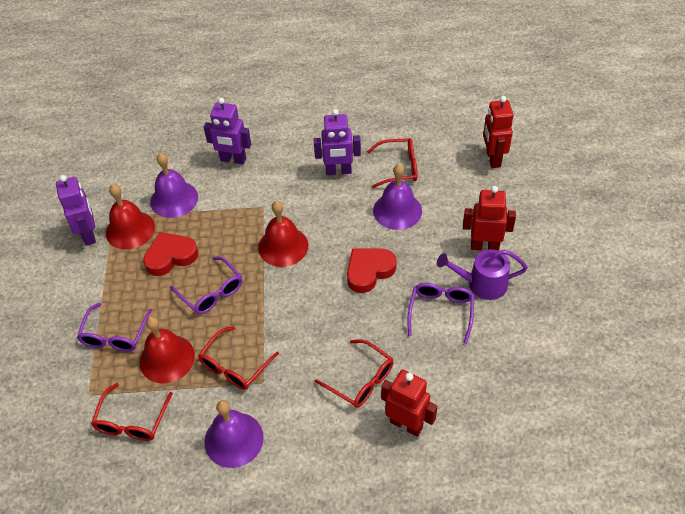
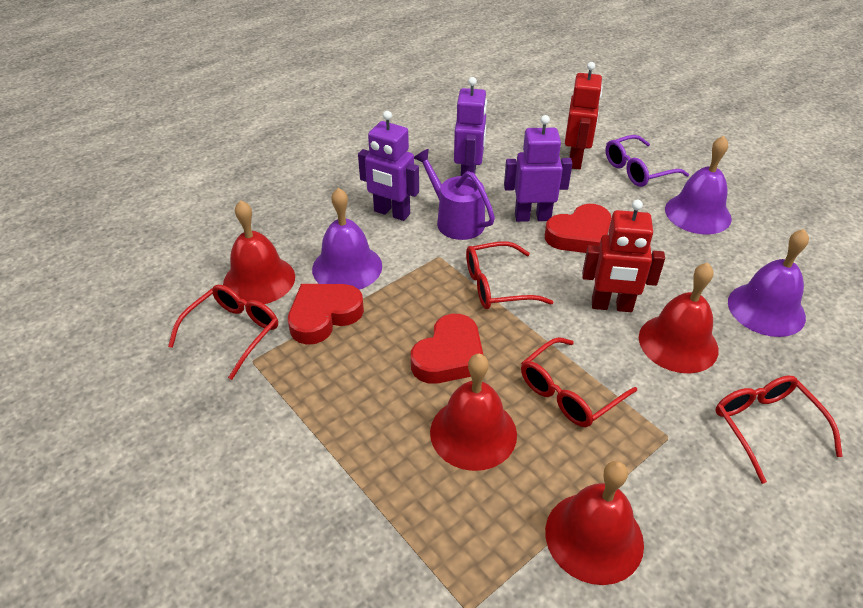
purple glasses: [77,303,152,352] [170,257,242,314] [407,283,474,344] = 3 -> [605,135,689,187] = 1
red bell: [106,184,155,250] [139,316,195,383] [258,201,308,267] = 3 -> [223,200,295,304] [430,354,517,471] [545,461,644,585] [639,263,719,374] = 4
red heart: [143,232,198,276] [347,248,397,293] = 2 -> [288,284,364,345] [411,314,483,384] [545,204,611,253] = 3
red robot: [381,370,437,437] [463,186,516,251] [483,96,514,168] = 3 -> [565,62,603,170] [582,200,665,312] = 2

